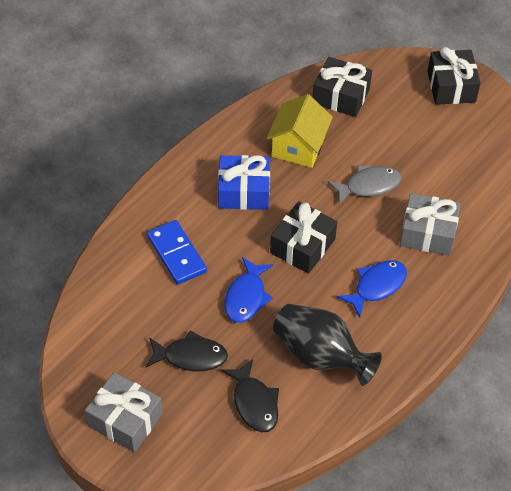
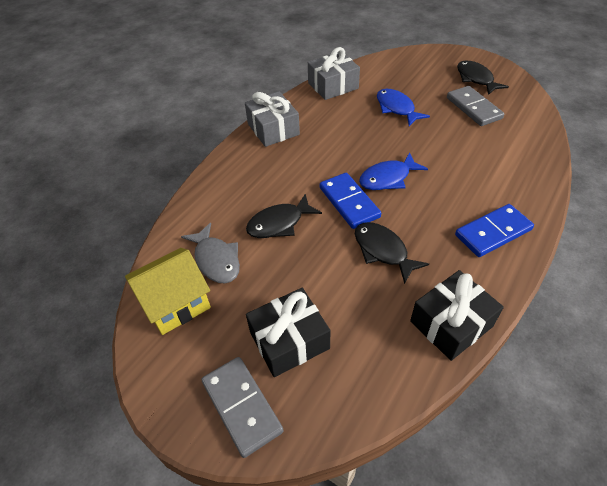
black fish: [146,330,228,371] [221,359,279,433] = 2 -> [246,194,322,238] [355,222,429,284] [457,60,509,95] = 3
black gift: [270,201,337,274] [313,57,372,117] [427,47,481,105] = 3 -> [246,288,330,377] [410,270,504,361] = 2
black vase: [273,304,382,386] = 1 -> none = 0
blue domino: [147,220,207,285] = 1 -> [320,173,381,229] [455,204,534,257] = 2
blue gift: [218,155,270,210] = 1 -> none = 0
grey domino: none = 0 -> [201,357,284,458] [447,86,504,126] = 2

